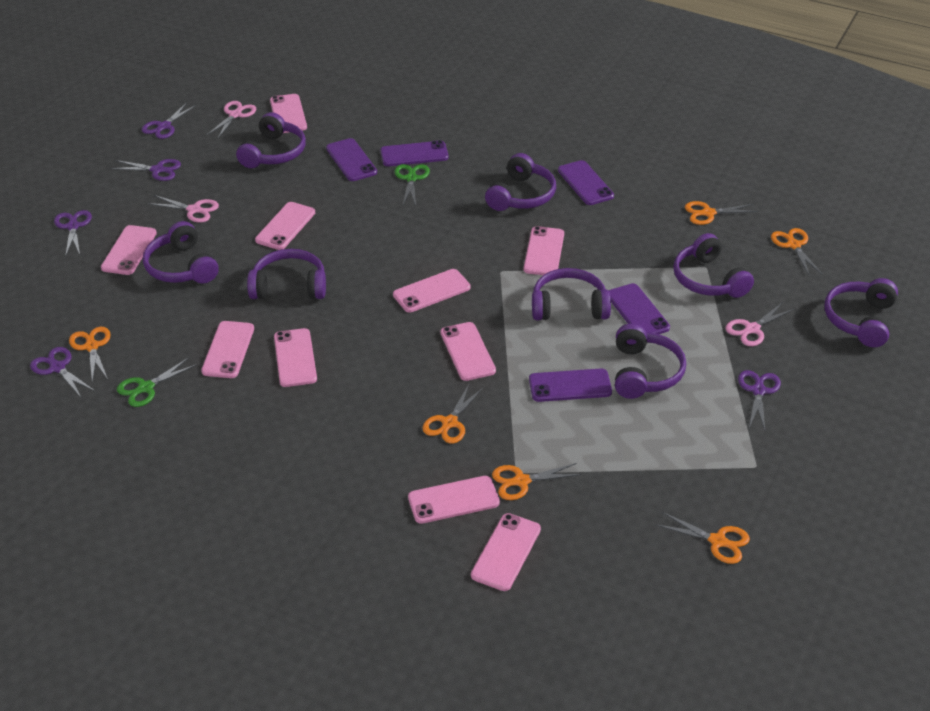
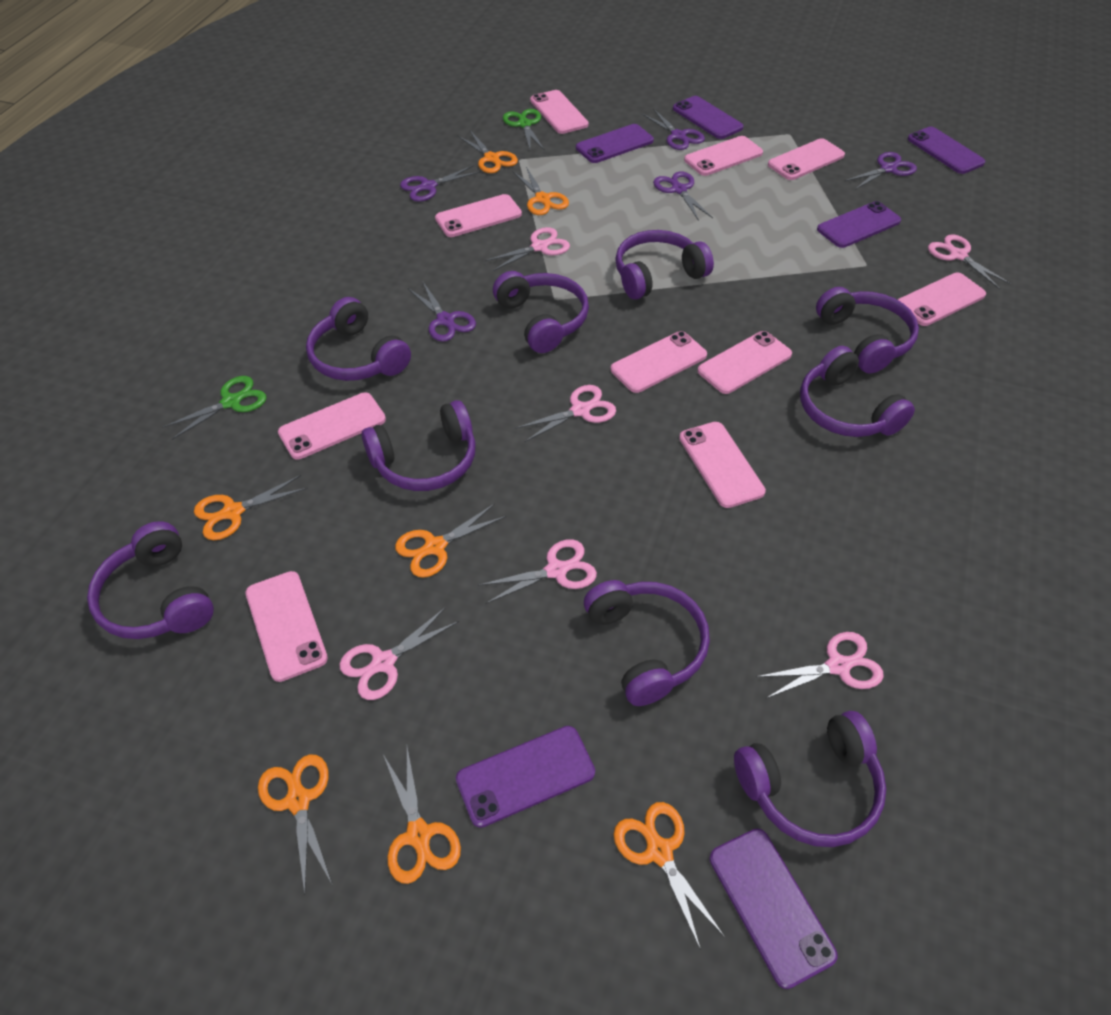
orange scissors: [69,327,110,382] [422,385,483,444] [492,463,582,500] [657,512,750,564] [685,201,758,225] [771,228,822,276] = 6 -> [194,475,308,540] [258,754,332,894] [383,747,461,884] [395,503,506,578] [458,131,518,173] [512,167,569,215] [614,802,725,950] = 7
pink scissors: [148,195,219,223] [207,101,256,139] [726,302,794,346] = 3 -> [339,607,459,700] [478,539,597,604] [484,227,570,271] [515,385,616,442] [756,632,884,698] [928,234,1011,289] = 6
purple headphones: [143,221,219,283] [236,112,306,168] [247,249,326,299] [485,153,556,211] [532,268,611,320] [615,323,686,399] [673,233,754,298] [824,278,898,347] = 8 -> [87,521,214,639] [306,297,411,381] [362,400,476,491] [493,271,589,353] [584,580,710,706] [615,230,714,299] [734,711,886,847] [800,346,915,437] [816,287,919,374] = 9
purple phone: [326,138,377,181] [380,140,449,166] [529,368,612,402] [558,160,614,205] [609,283,670,334] = 5 -> [456,726,595,828] [576,124,654,163] [673,96,743,139] [710,829,838,989] [817,201,901,248] [908,127,985,174] = 6

